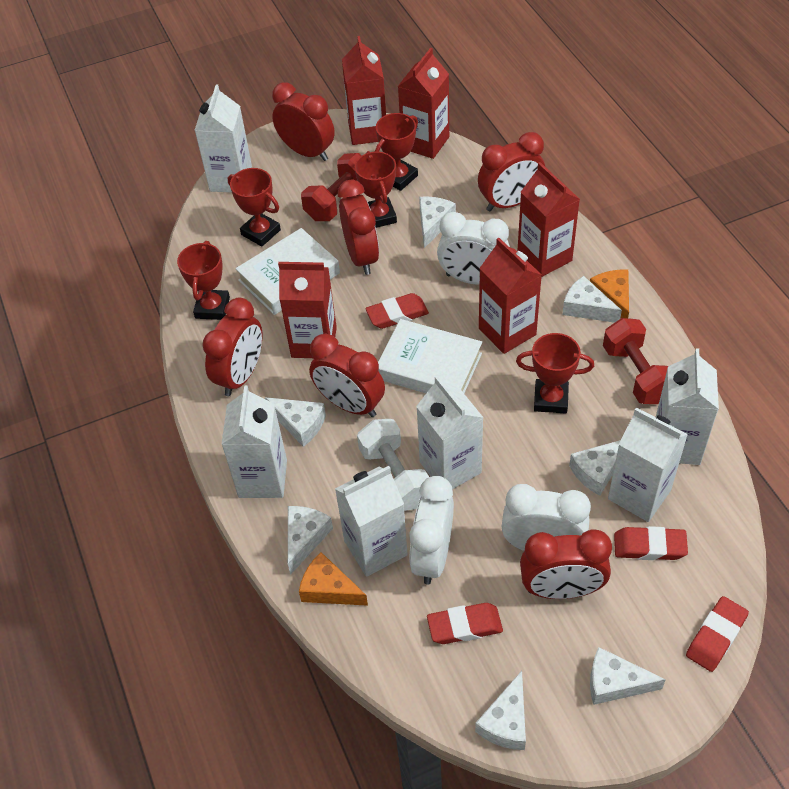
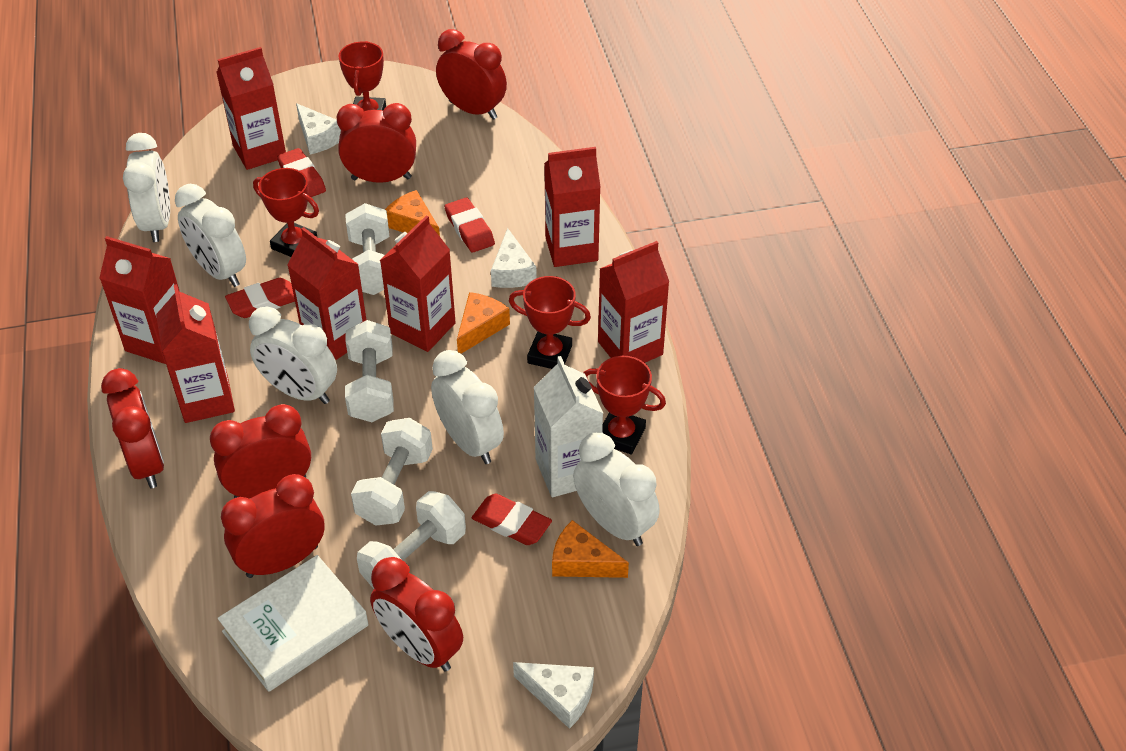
orange cheese: [299,552,368,606] [590,270,629,319] = 2 -> [385,190,440,236] [457,292,510,354] [552,520,629,578] = 3
red carton: [278,262,337,358] [342,36,386,145] [398,48,449,159] [479,238,542,354] [517,162,580,277] = 5 -> [99,236,180,364] [156,284,235,423] [216,47,286,170] [287,227,366,360] [380,215,456,352] [544,147,601,267] [598,241,669,363] = 7
red dumbbell: [301,153,362,221] [603,318,668,404] = 2 -> none = 0
red trophy: [177,241,230,320] [228,168,281,247] [355,151,397,228] [375,113,418,191] [516,333,594,414] = 5 -> [253,168,319,257] [338,41,386,111] [509,276,591,369] [583,356,666,455] = 4
white book: [235,228,340,315] [378,319,482,393] = 2 -> [218,555,369,692] = 1
white carton: [194,84,252,193] [221,385,287,498] [335,466,408,577] [416,376,484,489] [608,408,688,522] [656,348,719,465] = 6 -> [533,356,604,497] = 1
white cheese: [265,397,326,447] [288,506,333,575] [419,197,456,248] [475,671,526,750] [562,276,622,323] [569,440,621,496] [590,647,666,705] = 7 -> [296,103,341,155] [491,228,537,288] [513,662,594,729] = 3
white clock: [409,476,454,585] [437,212,510,285] [502,484,591,551] = 3 -> [123,133,170,242] [175,184,246,287] [249,307,337,404] [431,350,504,464] [573,432,660,546] = 5
white dumbbell: [357,419,429,511] = 1 -> [345,203,389,295] [345,320,394,422] [351,418,433,525] [357,491,466,589] = 4

